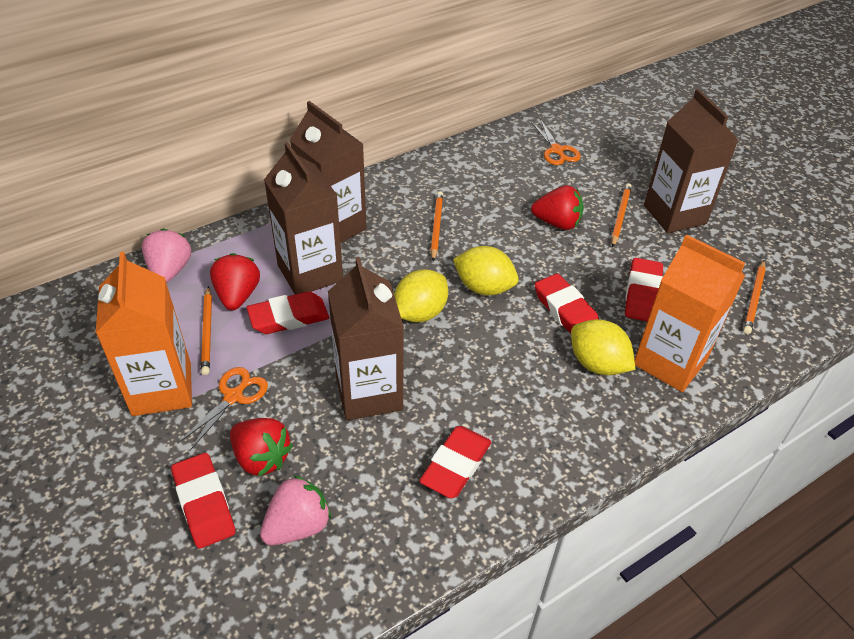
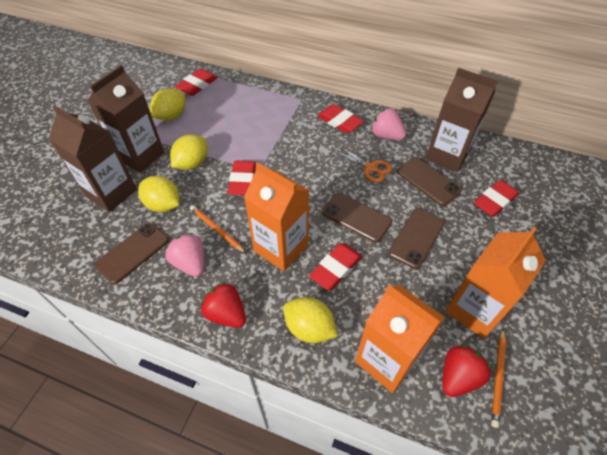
brown carton: [264,142,343,294] [290,101,367,243] [328,257,404,421] [644,89,739,233] = 4 -> [49,106,137,212] [87,65,164,173] [426,68,498,172] = 3
brown phone: none = 0 -> [94,223,169,284] [322,193,392,242] [388,208,445,269] [397,157,461,206] = 4
orange carton: [96,252,192,416] [635,234,745,392] = 2 -> [244,162,309,271] [355,284,445,393] [445,227,546,339] = 3
orange pencil: [201,286,212,375] [431,191,443,261] [612,183,632,247] [743,260,766,334] = 4 -> [190,205,247,254] [491,328,506,428] = 2
orange scissors: [178,367,268,451] [531,119,581,165] = 2 -> [334,145,392,183] = 1
red strawberry: [210,253,260,310] [230,418,293,477] [531,185,584,230] = 3 -> [201,282,246,328] [442,344,492,397] = 2
yellow lemon: [394,269,448,322] [453,246,519,295] [571,319,635,375] = 3 -> [138,176,179,212] [150,88,185,121] [170,134,207,170] [283,297,338,343] = 4

